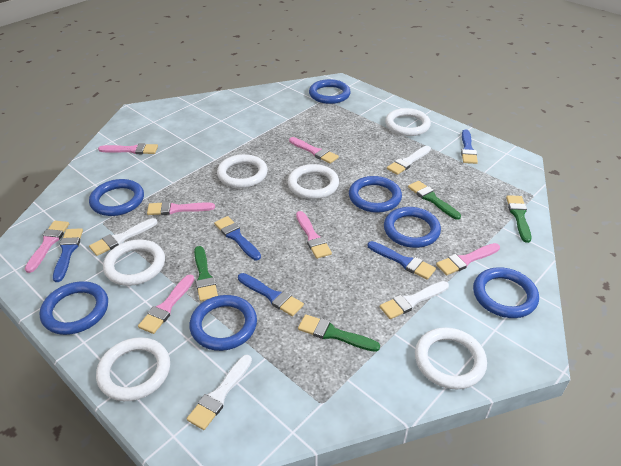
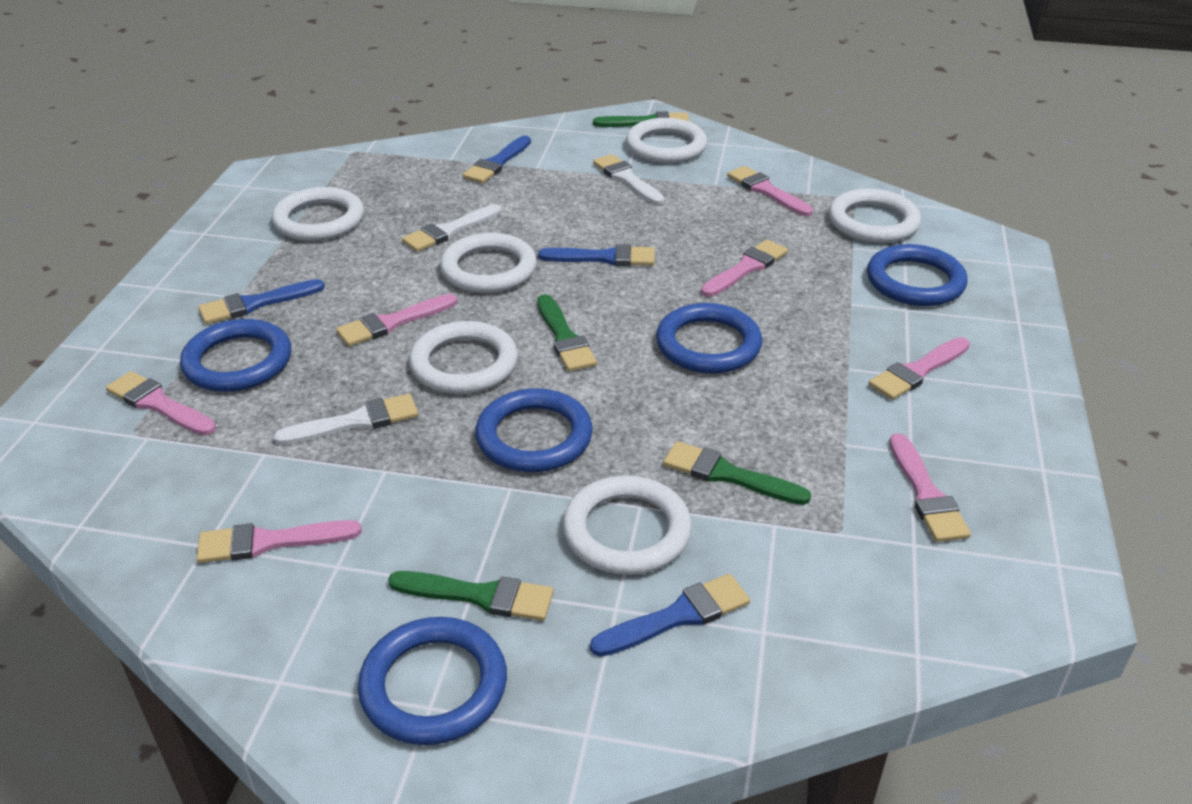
blue brush: [53,228,83,282] [214,216,261,260] [238,273,304,316] [368,241,436,280] [461,129,478,164] = 5 -> [198,279,325,324] [463,135,531,183] [538,244,655,266] [590,574,750,657] = 4
blue ring: [39,281,108,335] [89,179,144,216] [190,295,257,351] [309,79,351,104] [349,176,402,213] [384,207,441,248] [473,267,539,318] = 7 -> [180,319,291,392] [358,617,507,745] [475,388,593,472] [656,303,762,374] [867,244,968,306] = 5
white brush: [89,218,157,256] [187,355,252,430] [380,281,449,319] [387,146,431,175] = 4 -> [274,394,418,445] [402,204,502,252] [593,154,665,205] = 3

